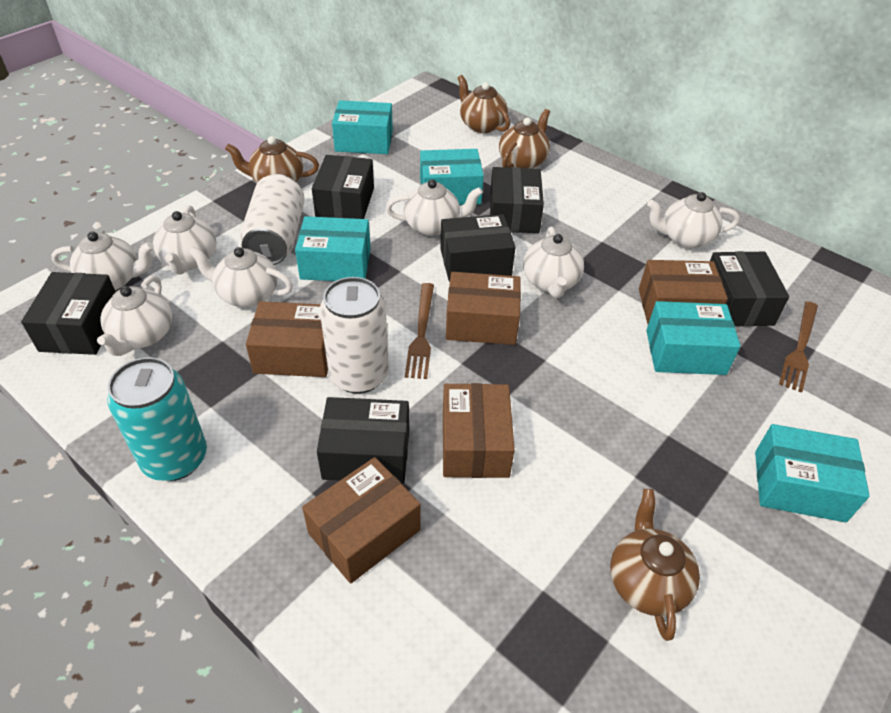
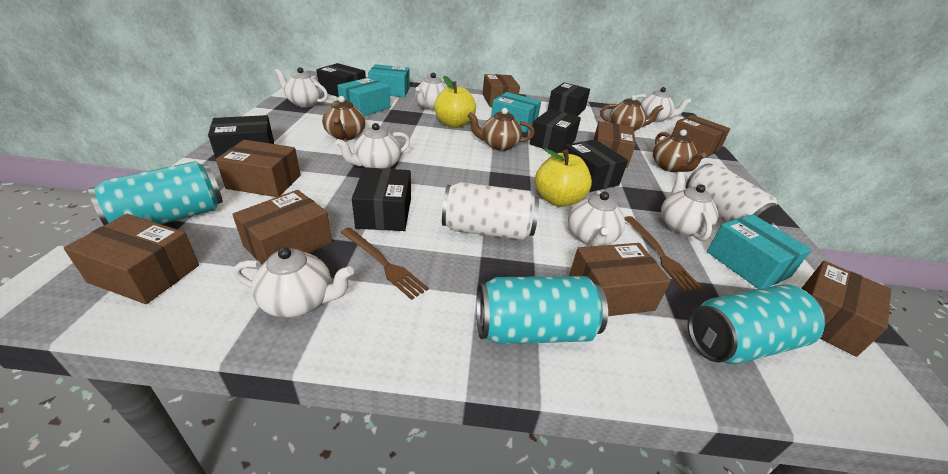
brown box: [246,301,328,377] [302,457,420,583] [443,383,515,478] [446,272,521,345] [639,260,728,324] = 5 -> [64,214,199,304] [216,140,301,197] [233,190,332,264] [483,74,520,107] [569,243,671,316] [593,121,636,168] [672,115,730,158] [801,261,891,357] = 8
turquoise box: [295,216,371,281] [332,100,393,154] [420,149,484,205] [646,301,741,375] [755,424,870,523] = 5 -> [337,77,390,116] [368,64,410,97] [491,92,541,133] [707,214,812,289] = 4
turquoise can: [107,357,207,481] = 1 -> [88,161,223,225] [476,276,608,344] [687,284,825,365] = 3
yellow apple: none = 0 -> [434,76,476,128] [535,148,592,207] = 2

